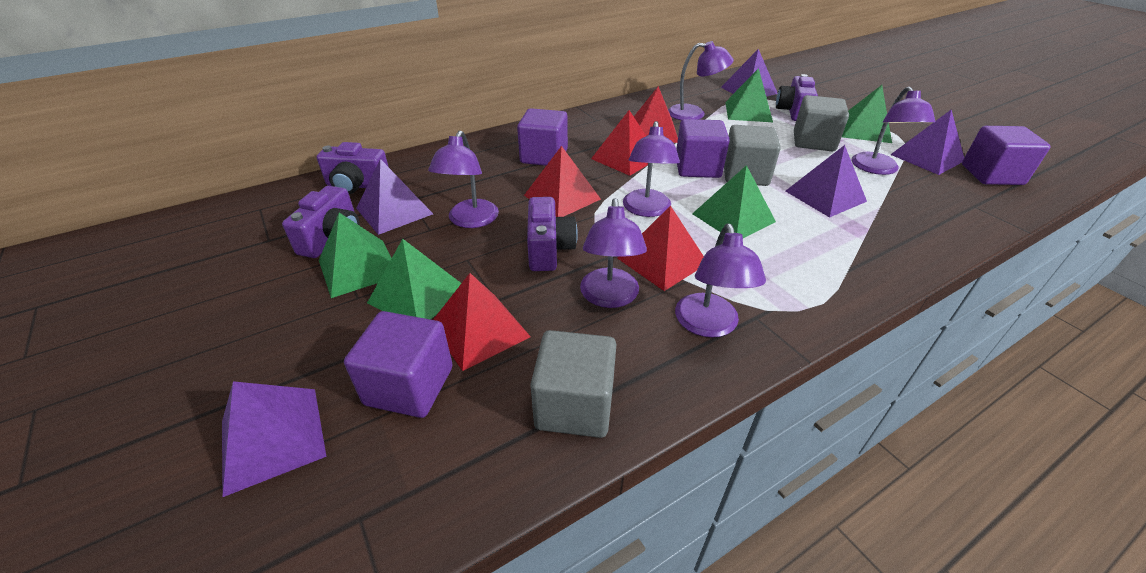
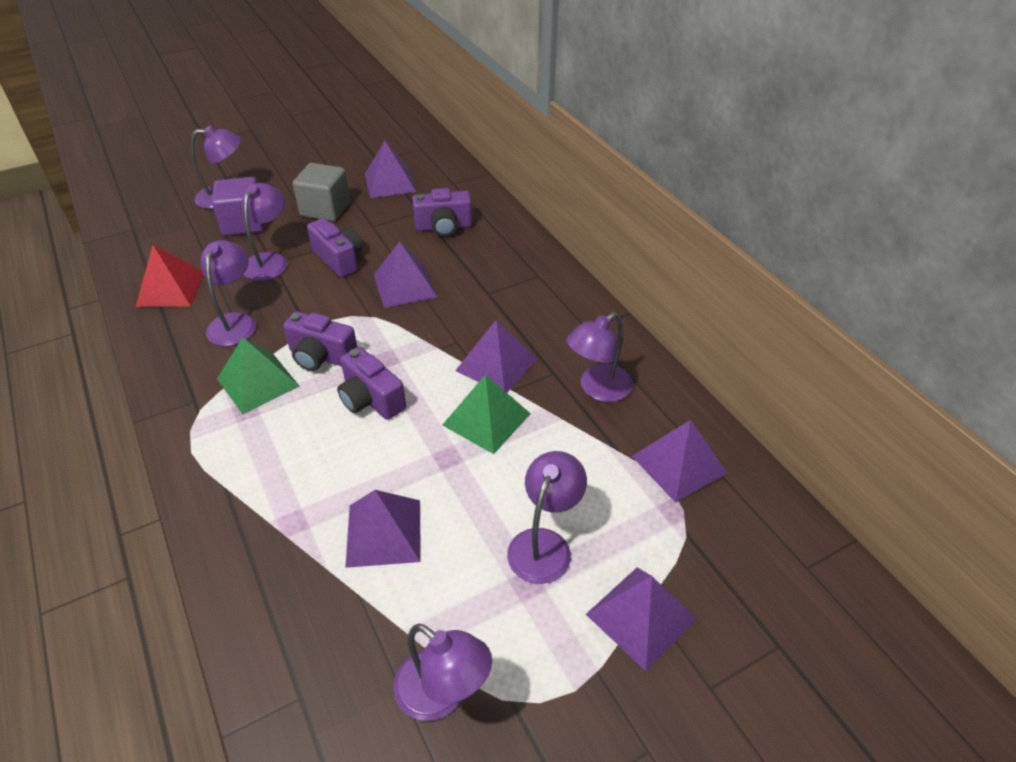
green pyramid: [319,213,392,298] [367,239,461,320] [692,165,776,238] [725,68,773,122] [842,85,892,143] = 5 -> [217,338,299,415] [443,374,531,454] = 2
grey cube: [530,330,616,438] [724,125,781,186] [794,95,849,152] = 3 -> [293,163,350,221] = 1
purple cube: [344,311,453,418] [517,108,568,166] [676,119,730,178] [962,126,1051,185] = 4 -> [211,177,264,236] = 1
purple pyramid: [222,381,327,497] [356,159,433,235] [721,49,778,97] [786,145,867,217] [890,110,964,175] = 5 -> [345,490,421,568] [365,141,416,198] [374,241,437,308] [455,320,537,393] [586,567,697,671] [632,420,727,503] = 6
red pyramid: [433,273,531,371] [524,146,601,217] [591,110,648,176] [617,205,704,291] [634,86,678,143] = 5 -> [136,245,203,307] = 1

